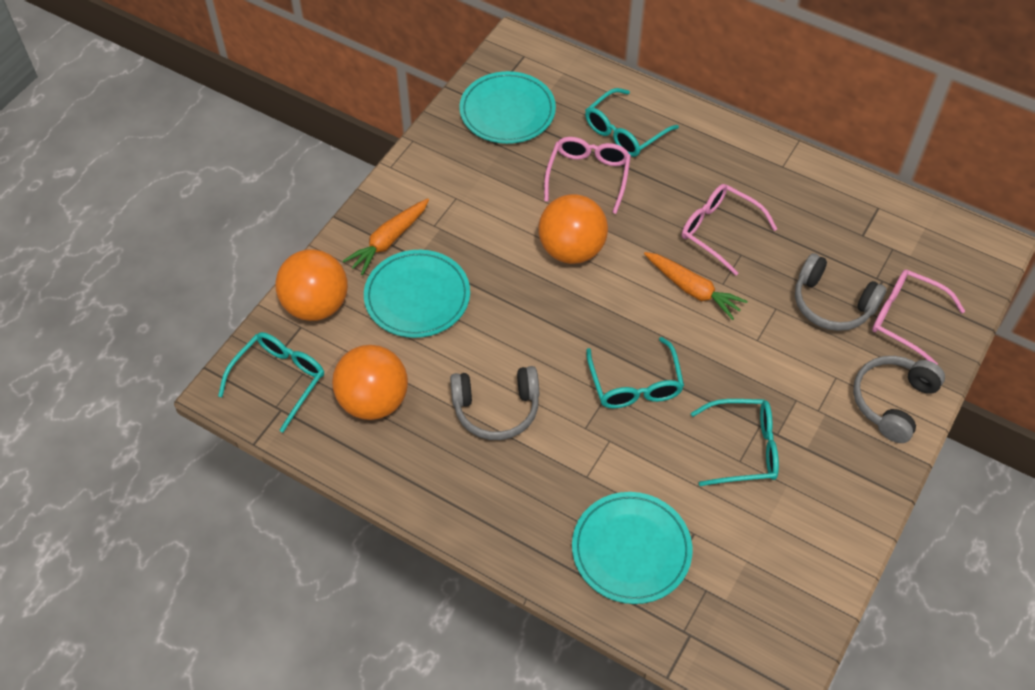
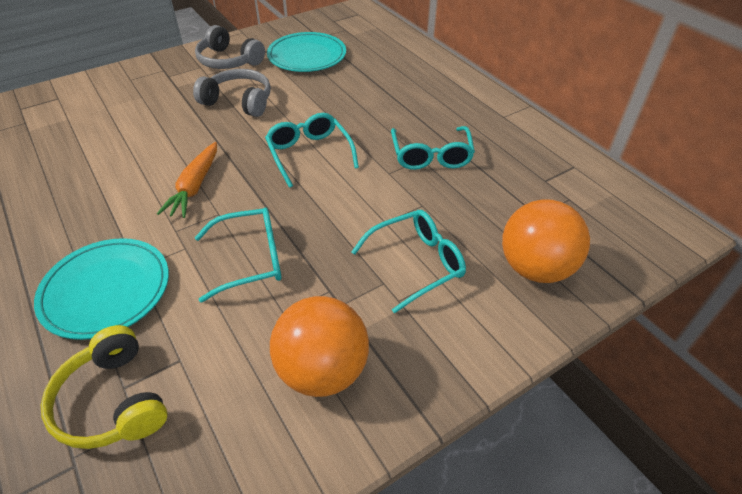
grey headphones: [450,366,539,440] [795,253,887,331] [853,356,945,443] = 3 -> [193,69,271,117] [195,25,265,69] = 2
orange ball: [275,249,348,321] [332,345,408,420] [538,194,608,264] = 3 -> [270,296,369,397] [502,200,590,283] = 2
orange carrot: [343,198,429,275] [644,252,748,320] = 2 -> [157,142,217,218] = 1
pink glasses: [544,137,631,214] [682,184,777,276] [872,269,965,365] = 3 -> none = 0
turquoise plate: [364,250,470,338] [459,71,556,144] [572,492,693,604] = 3 -> [34,238,169,340] [267,32,346,72] = 2
yellow headphones: none = 0 -> [41,325,167,449] = 1

